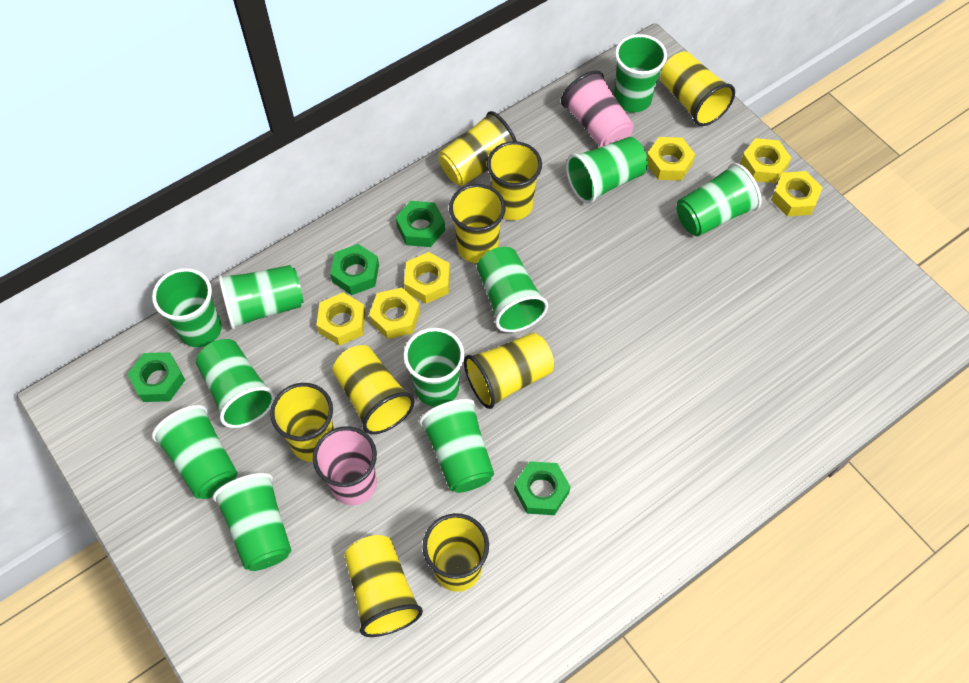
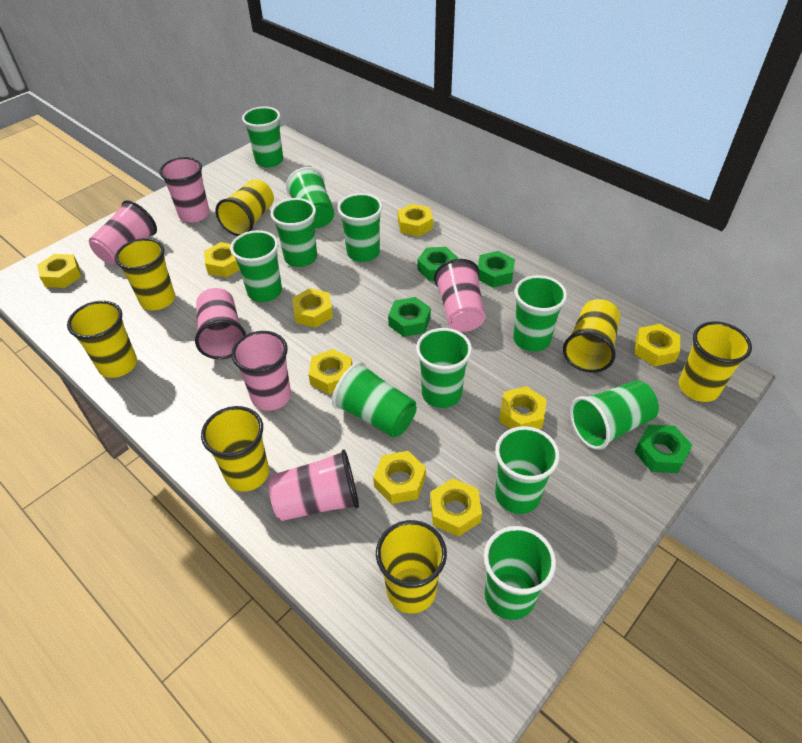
pink cup: [313,426,377,505] [561,71,634,147] = 2 -> [89,200,157,264] [159,157,210,222] [195,288,246,359] [231,331,291,411] [268,450,359,521] [434,259,485,332] = 6
yellow cup: [270,383,334,462] [332,345,415,434] [344,535,423,637] [423,513,489,592] [439,111,517,186] [449,184,506,263] [464,333,554,409] [487,141,542,220] [660,51,735,126] = 9 -> [67,301,137,378] [115,238,175,310] [201,406,269,492] [215,179,274,236] [376,520,447,613] [563,299,620,373] [679,322,752,402] = 7
yellow nut: [316,292,366,346] [369,288,420,339] [404,252,450,304] [647,137,695,181] [740,138,791,183] [771,171,823,217] = 6 -> [37,254,81,288] [204,242,240,277] [292,288,333,328] [308,349,353,394] [373,451,426,504] [398,204,433,237] [430,478,482,537] [499,386,547,429] [634,324,680,367] = 9

